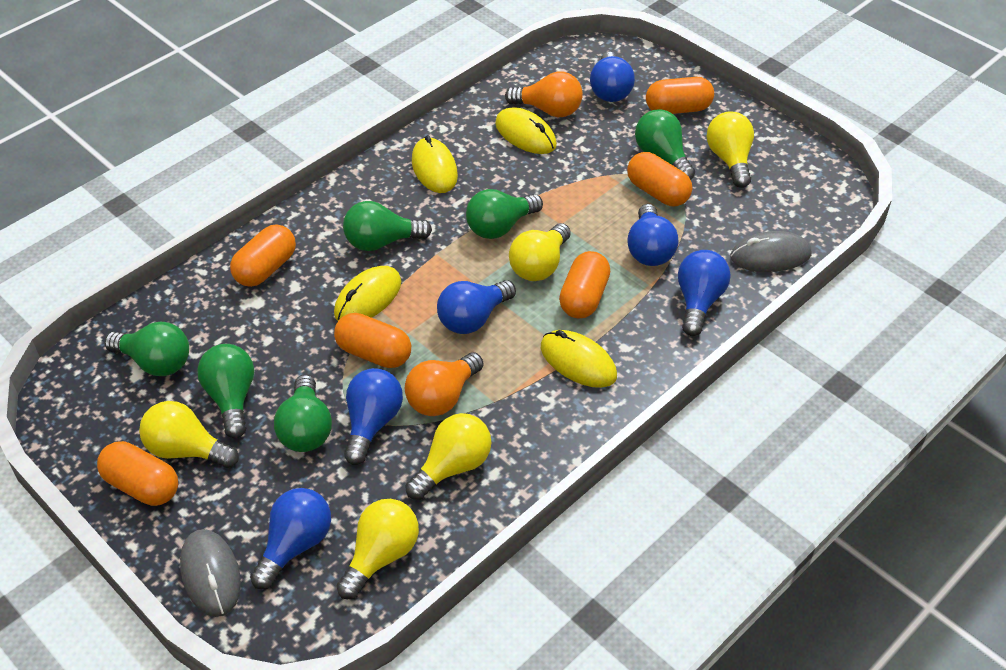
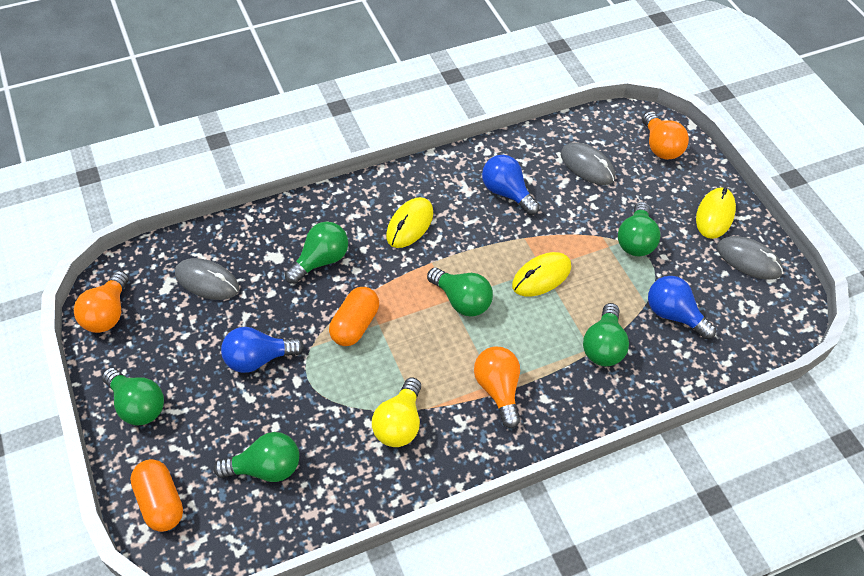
blue light bulb: [250,488,331,589] [344,368,403,465] [437,280,516,334] [590,52,635,102] [627,204,678,266] [678,250,730,336] = 6 -> [221,327,304,373] [482,155,540,215] [648,276,716,339] = 3
grey mouse: [180,529,241,617] [730,231,812,272] = 2 -> [175,258,239,300] [561,142,615,185] [717,236,783,280] = 3
orange capsule: [97,441,178,506] [230,225,296,287] [334,313,411,368] [559,251,610,318] [627,152,692,206] [646,77,714,114] = 6 -> [130,459,183,532] [329,287,379,346] = 2
orange light bulb: [405,352,483,416] [505,71,583,117] = 2 -> [74,271,129,333] [474,346,520,429] [642,112,689,160] = 3
yellow light bulb: [139,401,239,468] [336,499,419,599] [405,413,491,500] [509,223,571,281] [706,111,754,188] = 5 -> [372,377,421,447] = 1
yellow mouse: [334,266,401,321] [412,135,458,193] [495,107,557,154] [541,330,617,388] = 4 -> [386,197,433,248] [512,252,571,297] [696,187,736,239] = 3

